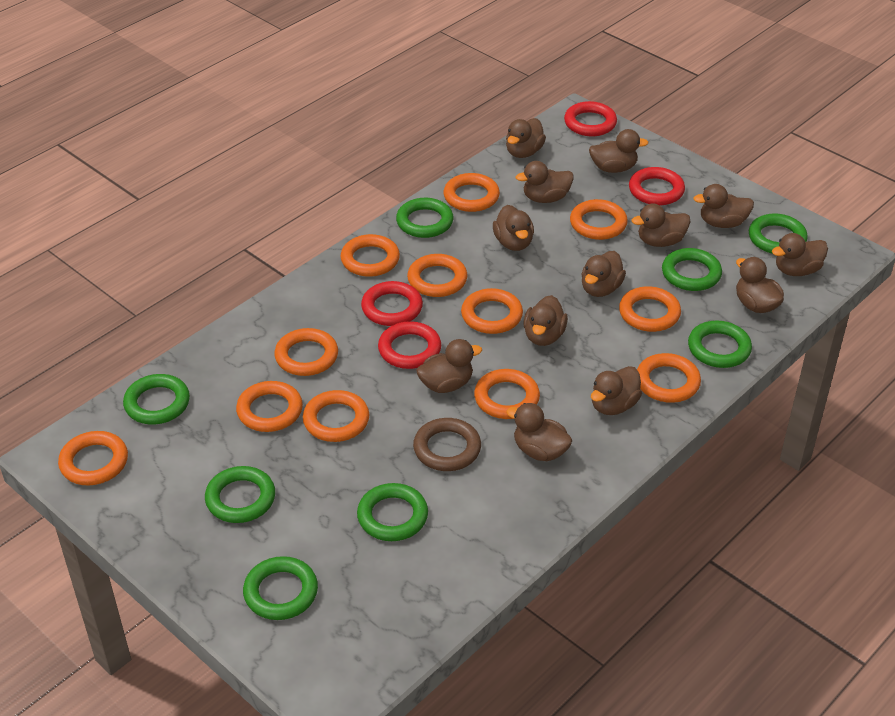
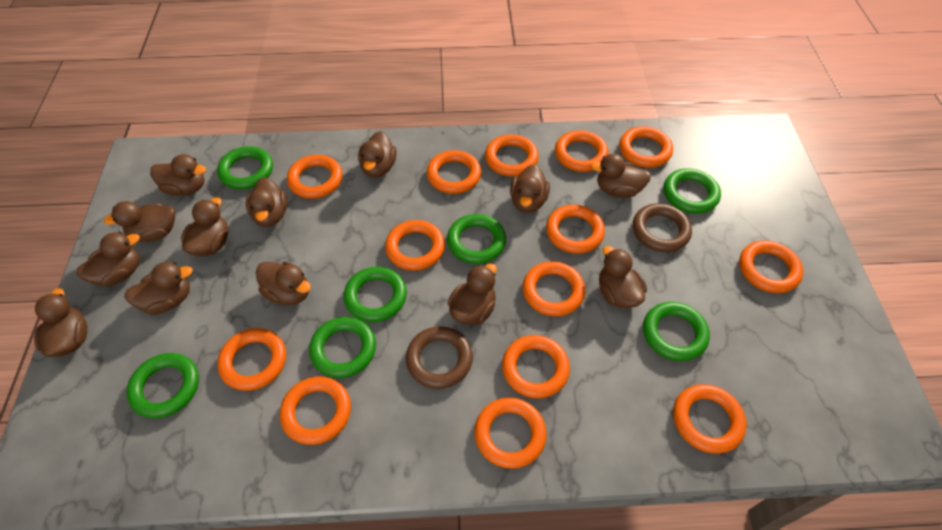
brown ring: [413,418,481,471] = 1 -> [406,326,473,389] [633,203,692,252] = 2
green ring: [123,374,190,425] [205,466,275,523] [243,556,318,620] [357,483,428,541] [396,198,454,238] [662,248,722,291] [688,320,752,368] [749,213,808,254] = 8 -> [126,353,199,418] [217,146,273,189] [309,317,376,378] [344,267,407,322] [447,214,506,264] [643,302,710,361] [664,168,721,214] = 7
orange ring: [58,431,128,485] [236,381,303,432] [274,328,338,376] [303,390,369,442] [340,234,400,277] [407,254,467,297] [444,173,500,212] [461,288,523,334] [474,369,540,419] [570,199,628,240] [619,286,681,332] [637,353,701,403] = 12 -> [218,328,286,391] [280,377,351,445] [287,155,342,199] [385,220,445,271] [426,150,481,194] [474,397,547,469] [485,134,539,176] [502,335,570,398] [523,261,585,316] [546,205,605,254] [555,130,608,172] [619,126,673,168] [673,384,746,454] [739,240,803,293] = 14
red ring: [361,281,423,326] [378,321,441,369] [564,101,617,136] [629,167,685,205] = 4 -> none = 0

